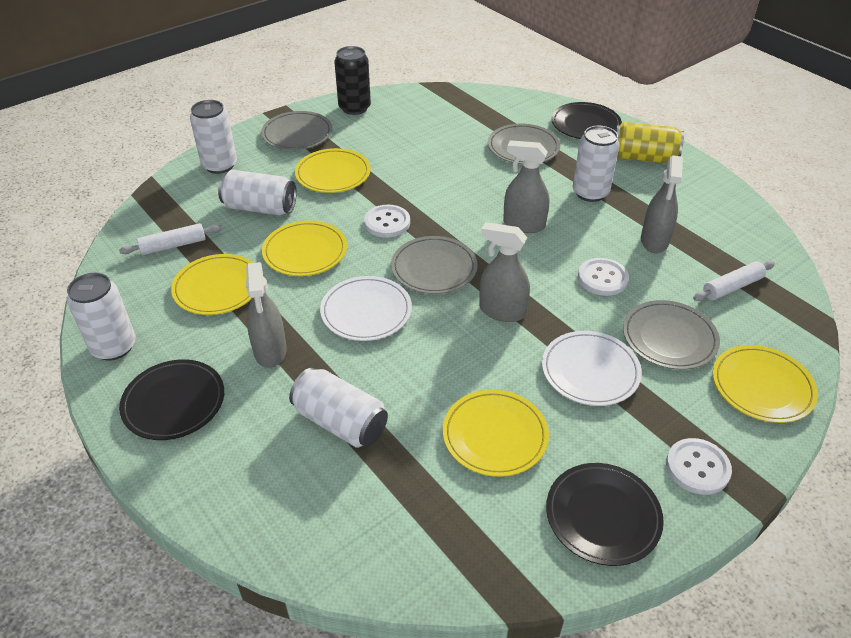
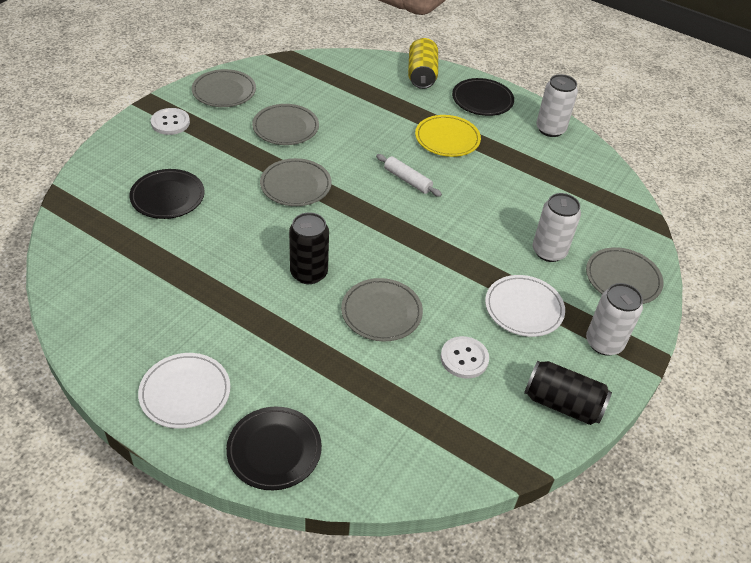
black can: [334,46,371,115] = 1 -> [289,213,329,284] [524,361,612,425] = 2
grey plate: [261,111,333,150] [391,236,478,294] [488,124,560,164] [623,300,720,370] = 4 -> [192,69,256,107] [252,104,319,145] [260,158,332,206] [341,278,423,342] [586,247,663,304] = 5
grey spray bottle: [246,262,287,368] [479,222,530,322] [503,140,549,233] [641,155,683,253] = 4 -> none = 0
white button: [364,205,410,238] [578,258,629,296] [666,438,732,495] = 3 -> [151,108,190,135] [441,336,489,379] = 2
white can: [67,273,136,361] [190,100,237,174] [218,170,297,216] [289,368,388,448] [573,126,619,202] = 5 -> [533,193,581,262] [536,74,578,137] [586,283,643,356] = 3
white rolling pin: [119,223,222,255] [693,261,775,301] = 2 -> [376,154,442,197] = 1
yellow plate: [171,254,253,315] [262,221,347,276] [295,148,371,193] [443,390,549,477] [713,345,818,423] = 5 -> [415,115,481,157] = 1

